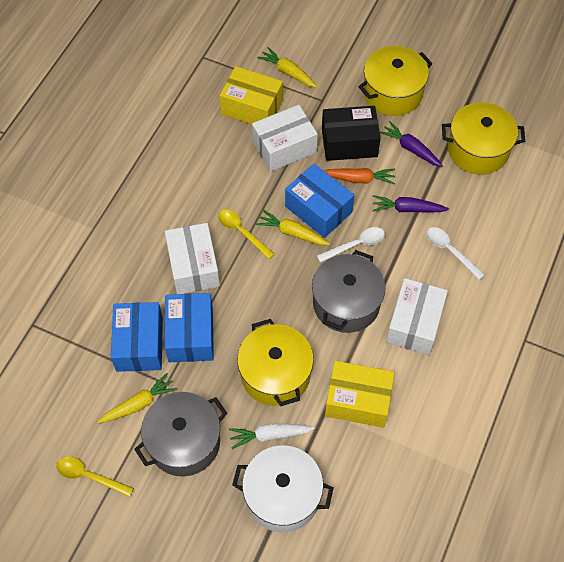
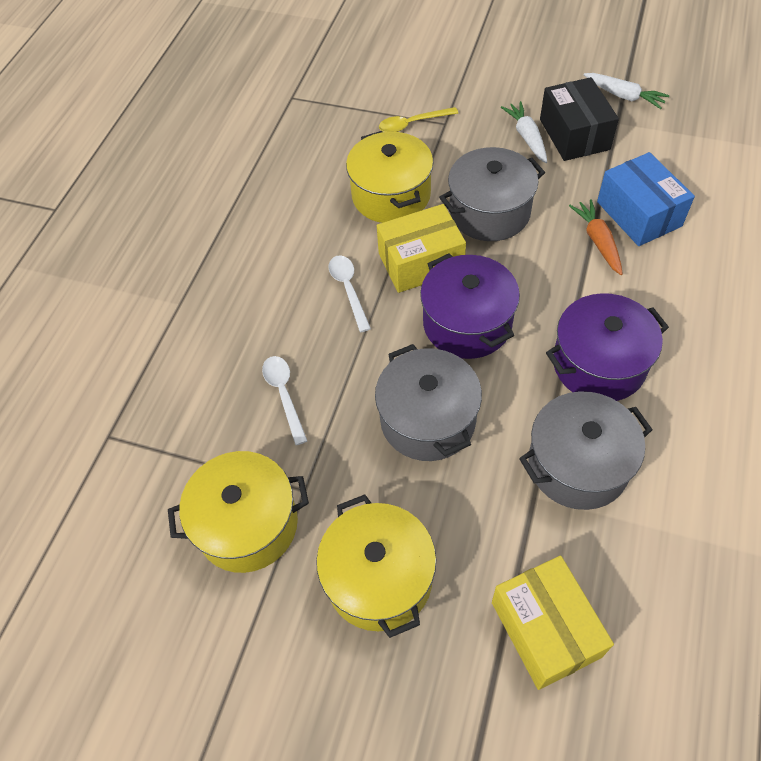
blue box: [111,302,163,372] [165,293,214,362] [285,164,354,238] = 3 -> [597,152,695,246] = 1
grey pot: [134,392,227,476] [312,250,386,333] = 2 -> [375,344,482,461] [439,147,545,241] [519,391,652,510] = 3
purple carrot: [372,195,449,212] [380,121,443,167] = 2 -> none = 0
purple pot: none = 0 -> [420,253,520,359] [546,293,669,401] = 2
white box: [165,223,220,294] [252,105,318,172] [386,278,448,355] = 3 -> none = 0
white carrot: [229,423,315,449] = 1 -> [501,101,547,163] [583,73,669,109] = 2
white pot: [232,445,333,533] = 1 -> none = 0
yellow carrot: [97,373,177,423] [256,210,330,245] [257,47,317,88] = 3 -> none = 0
yellow spoon: [56,456,134,497] [218,210,275,259] = 2 -> [379,107,458,132] = 1

